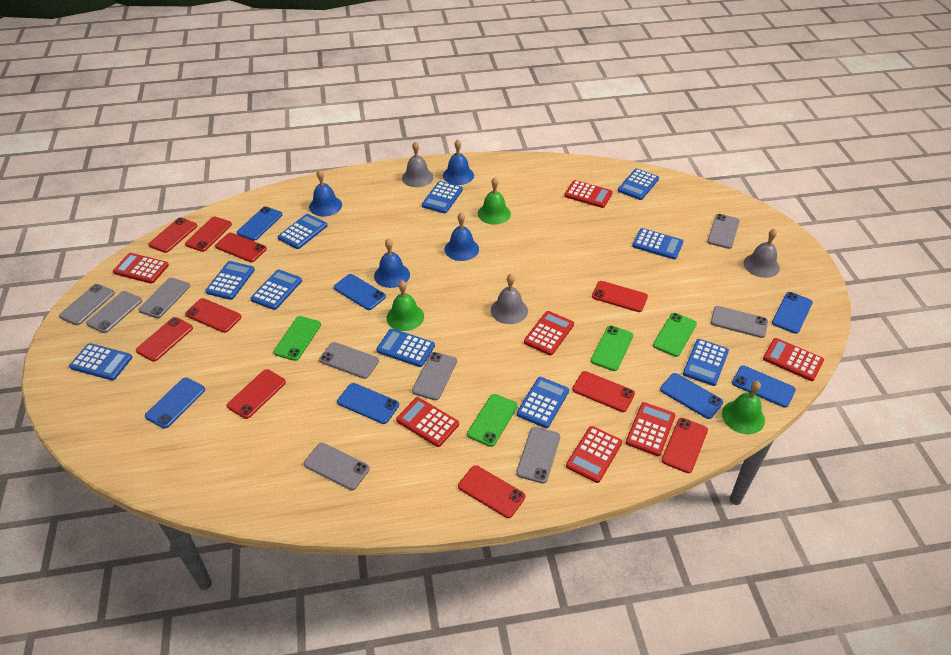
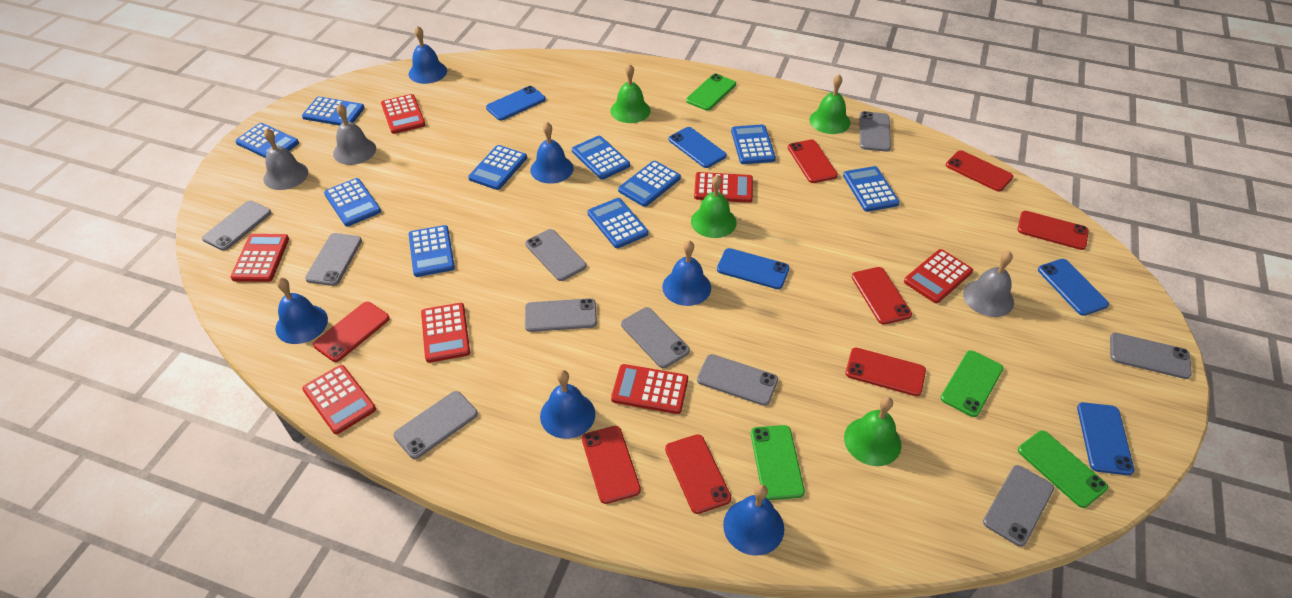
blue bell: [309,169,342,217] [374,238,410,288] [443,139,474,185] [445,213,479,261] = 4 -> [275,277,328,344] [409,26,447,84] [530,122,574,184] [540,370,595,439] [662,240,711,306] [723,484,784,556] = 6
blue phone: [145,378,205,428] [237,206,283,241] [334,274,386,310] [337,383,399,424] [660,373,723,419] [732,365,796,408] [772,292,813,334] = 7 -> [486,86,546,121] [668,127,727,168] [717,248,789,289] [1038,259,1109,316] [1077,402,1134,475] = 5
green bell: [387,280,424,331] [478,177,511,225] [722,381,765,434] = 3 -> [610,64,651,123] [691,174,737,238] [809,75,851,134] [844,397,901,466] = 4
grey phone: [59,284,115,325] [86,291,142,333] [138,278,190,318] [304,443,370,490] [319,342,379,379] [412,352,457,400] [516,427,560,484] [707,214,740,249] [711,306,768,338] = 9 -> [202,201,271,251] [305,233,362,286] [393,391,478,459] [525,229,587,281] [525,298,597,332] [621,307,690,368] [697,354,778,406] [859,111,891,152] [983,465,1054,547] [1110,333,1192,379] = 10
red phone: [136,317,193,362] [148,217,197,253] [185,217,232,252] [185,298,242,333] [215,233,267,262] [227,369,286,419] [458,465,525,518] [573,371,635,412] [592,281,648,312] [662,418,708,473] = 10 -> [313,302,390,362] [582,426,641,504] [665,434,732,514] [788,139,838,183] [846,348,926,396] [852,267,912,325] [946,150,1013,192] [1017,211,1089,250] = 8

